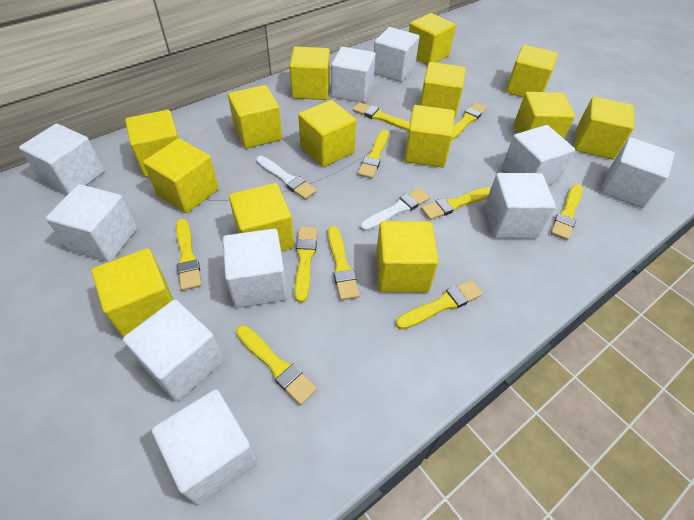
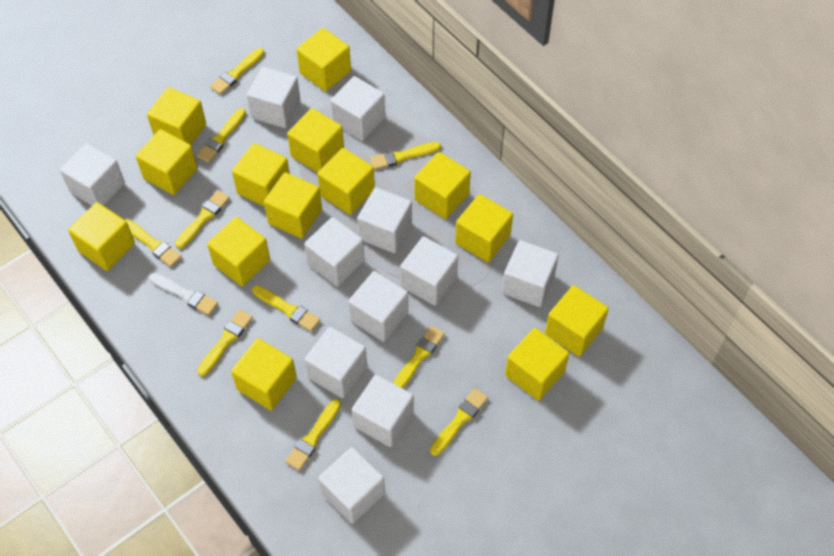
white brush: [256,156,317,200] [360,188,430,231] = 2 -> [149,273,218,315] = 1
white cube: [19,124,104,195] [46,184,137,262] [123,300,224,402] [152,389,258,506] [223,229,288,308] [331,47,376,103] [374,27,420,82] [485,173,556,238] [502,125,575,185] [601,137,675,208] = 10 -> [60,143,125,206] [247,67,300,128] [304,217,365,287] [305,327,367,398] [318,447,385,524] [330,76,385,141] [348,271,408,342] [352,375,414,447] [357,187,412,253] [400,236,458,306] [502,240,559,307] = 11

